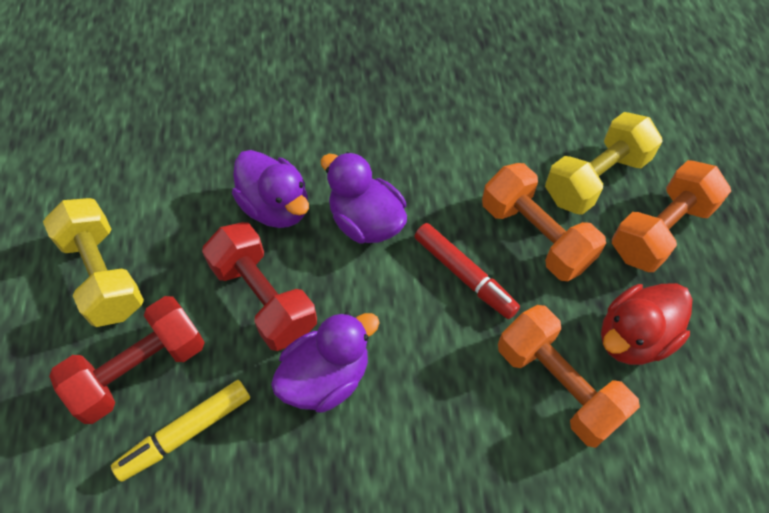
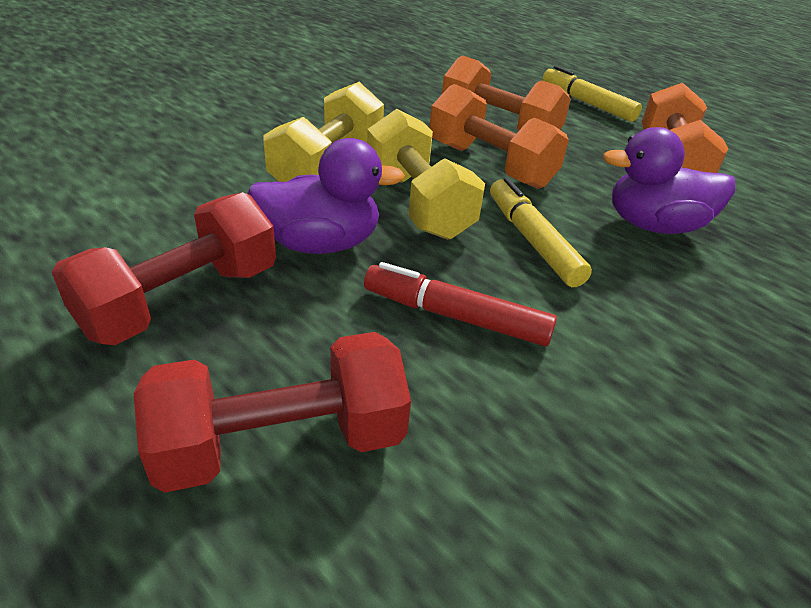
purple duck: [232,150,309,228] [271,312,380,413] [321,152,407,244] = 3 -> [247,138,405,254] [603,127,735,234] = 2
red duck: [601,283,692,365] = 1 -> none = 0
yellow marker: [111,380,250,482] = 1 -> [490,177,592,287] [543,66,642,122] = 2

